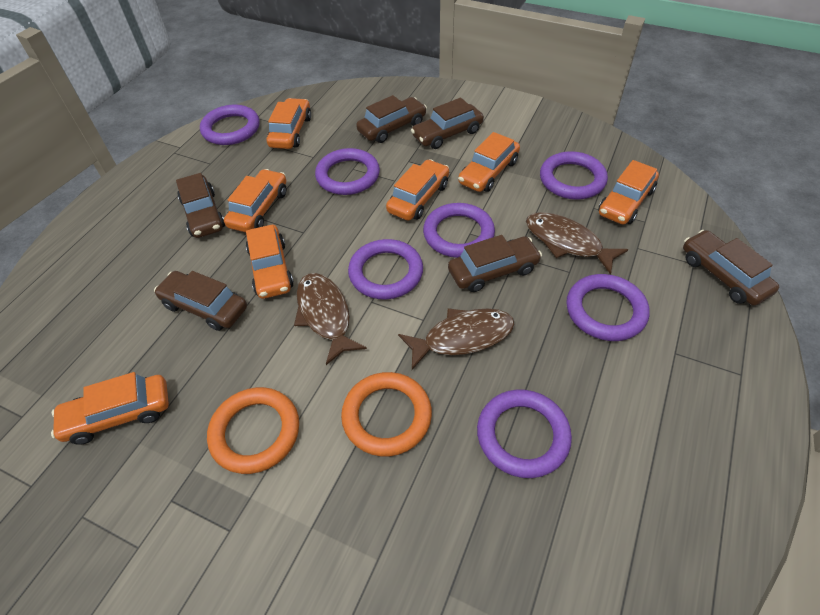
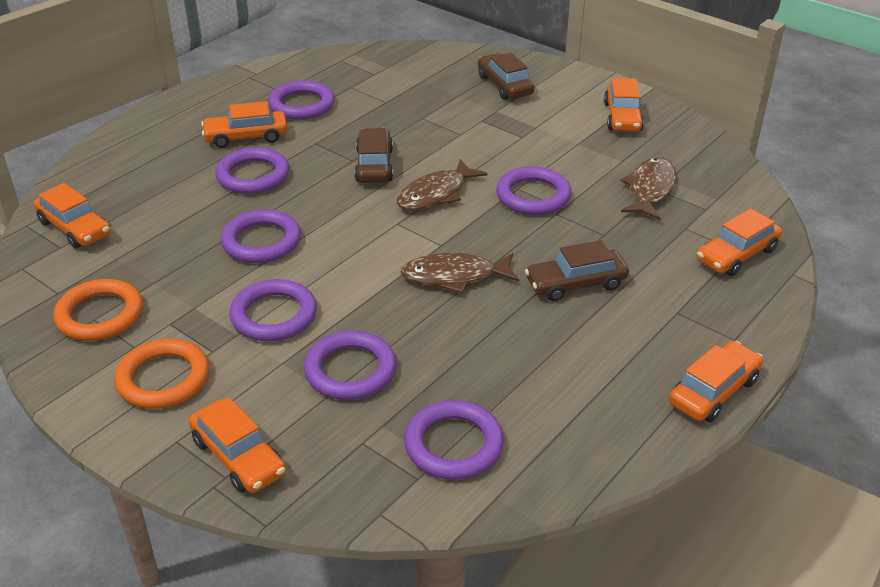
brown car: [154,271,247,331] [176,173,225,238] [356,95,427,143] [411,98,484,149] [448,235,542,292] [683,230,779,306] = 6 -> [355,128,393,183] [478,53,534,100] [525,240,629,301] = 3
orange car: [51,372,169,445] [224,169,286,232] [246,225,294,299] [267,98,311,149] [386,159,449,221] [458,132,520,192] [598,160,659,225] = 7 -> [34,183,111,249] [189,397,286,493] [201,101,287,148] [604,78,644,132] [669,341,763,422] [697,209,782,276] = 6

